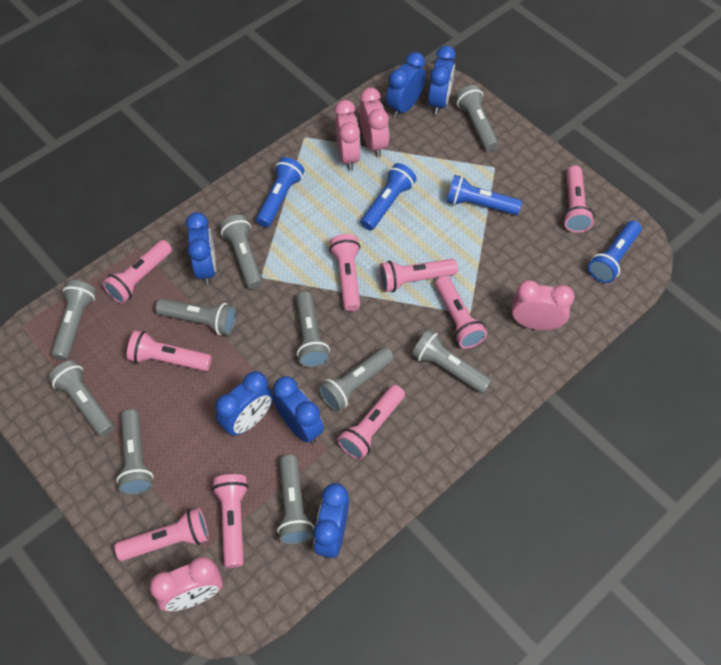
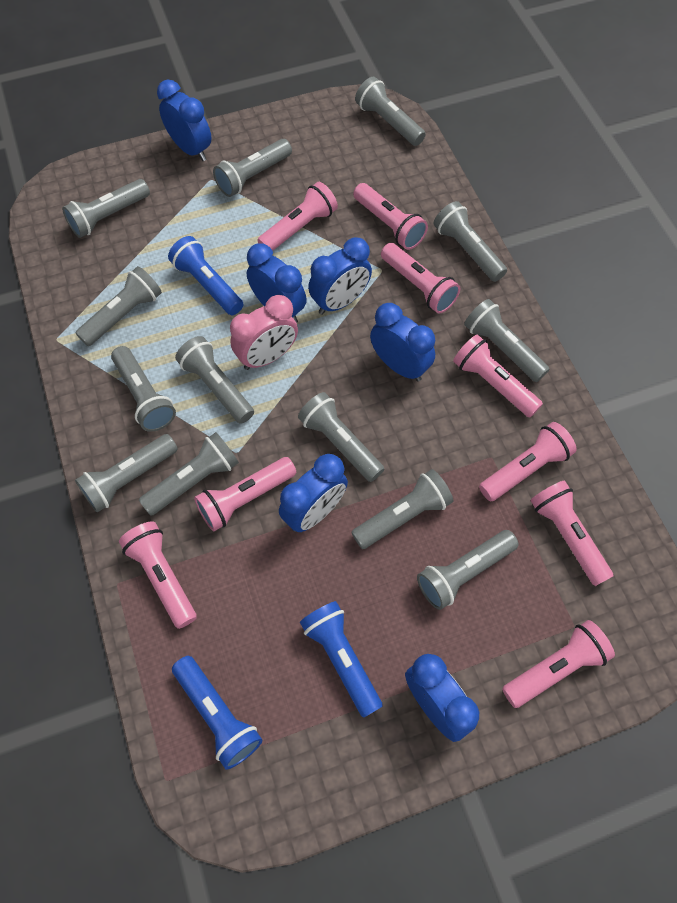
blue flashlight: [256,157,304,227] [361,163,416,230] [446,175,522,215] [588,220,642,283] = 4 -> [168,236,244,315] [172,656,263,770] [300,601,383,718] = 3
grey flashlight: [49,360,114,437] [51,280,96,361] [116,409,153,495] [155,298,236,335] [220,215,263,289] [277,455,314,545] [296,291,330,368] [319,347,394,411] [412,330,492,393] [455,85,498,152] = 10 -> [62,179,150,238] [75,434,178,513] [76,266,162,346] [111,346,176,432] [139,432,239,516] [175,336,254,424] [213,139,292,197] [298,392,384,482] [351,469,453,549] [355,77,426,146] [417,530,518,610] [434,201,507,282] [464,299,550,382] = 13
pink clock: [150,557,223,611] [335,100,361,171] [360,87,389,158] [512,280,574,330] = 4 -> [230,295,298,370] = 1

